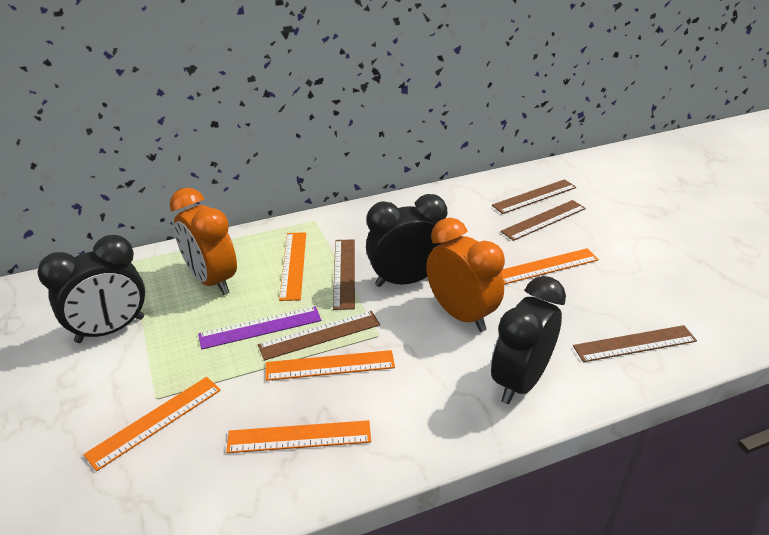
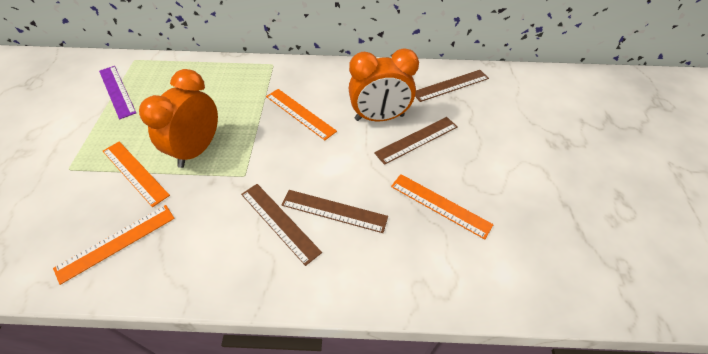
black clock: [37,235,145,343] [366,194,447,287] [491,276,566,404] = 3 -> none = 0
brown ruler: [258,311,380,361] [333,239,355,310] [492,179,576,214] [501,200,586,241] [573,325,697,362] = 5 -> [241,184,322,266] [281,190,388,233] [374,117,458,165] [415,70,489,102] = 4
orange ruler: [83,377,221,471] [226,420,371,453] [266,350,395,381] [279,232,306,301] [501,248,599,284] = 5 -> [53,205,175,285] [103,142,170,207] [266,89,337,140] [391,174,494,240] = 4

